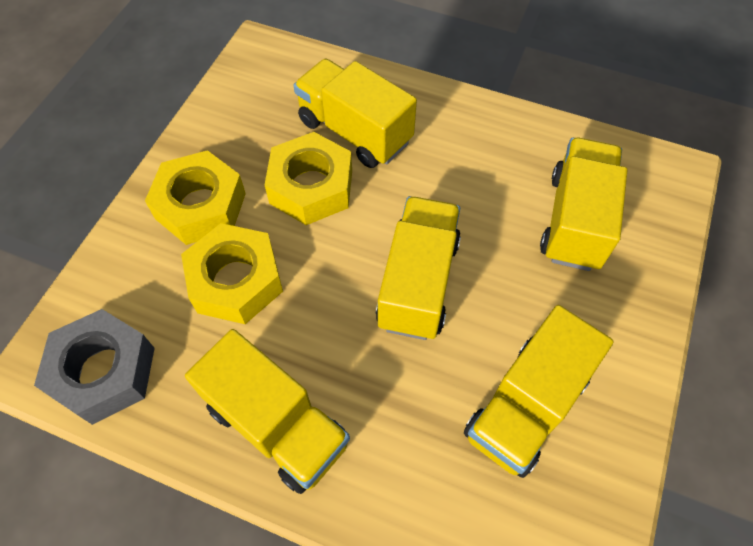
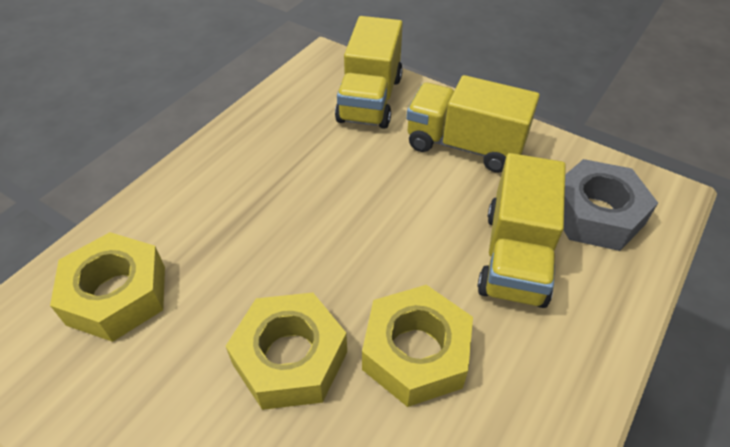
yellow truck: [185,329,350,494] [293,59,417,168] [376,196,461,340] [464,305,614,478] [540,138,627,271] = 5 -> [335,16,403,129] [406,75,540,173] [477,153,566,308] = 3

